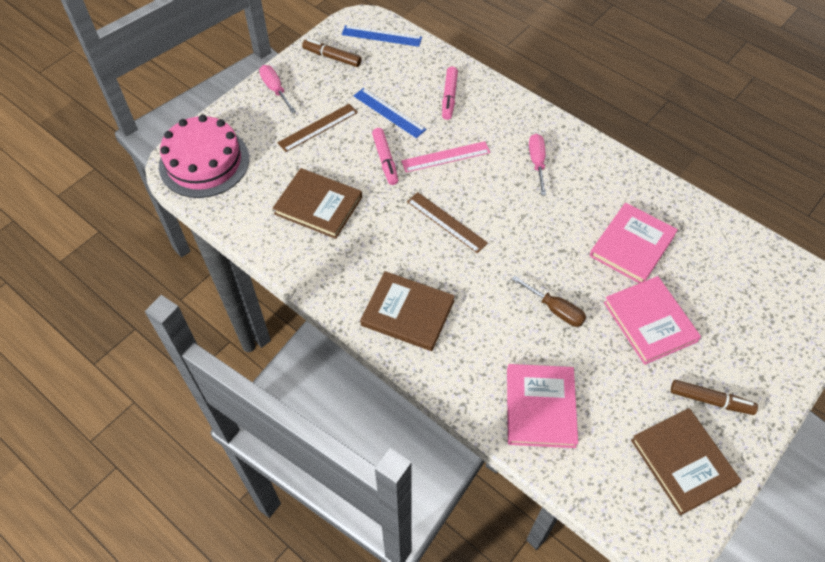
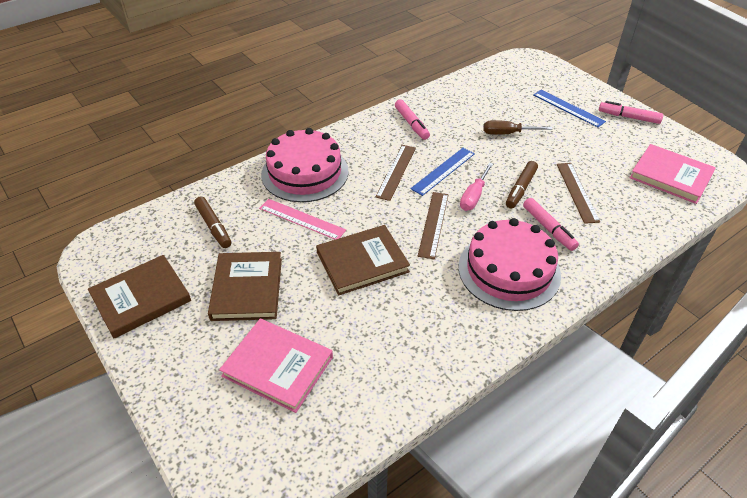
brown ruler: [278,104,358,152] [407,192,488,253] = 2 -> [376,145,416,201] [418,192,448,259] [557,163,600,224] = 3
pink book: [507,364,578,448] [590,203,678,283] [604,276,701,365] = 3 -> [219,318,333,413] [630,144,716,204] = 2
pink cake: [159,115,249,198] = 1 -> [261,128,349,202] [458,218,561,311] = 2
pink marker: [372,128,398,185] [442,66,458,120] = 2 -> [395,99,430,140] [523,198,579,251] [599,101,663,124] = 3
pink screwdriver: [259,65,296,113] [529,134,546,195] = 2 -> [460,162,493,211] = 1

